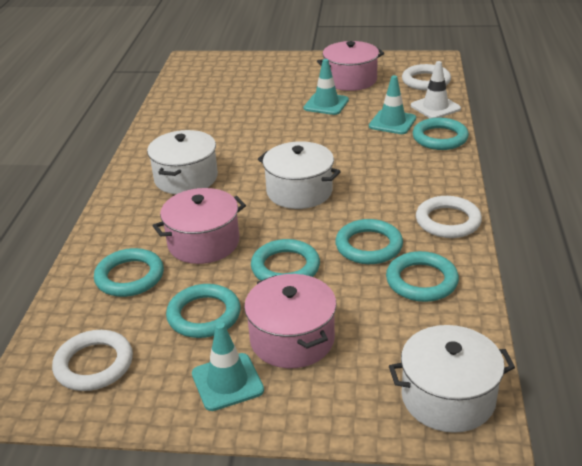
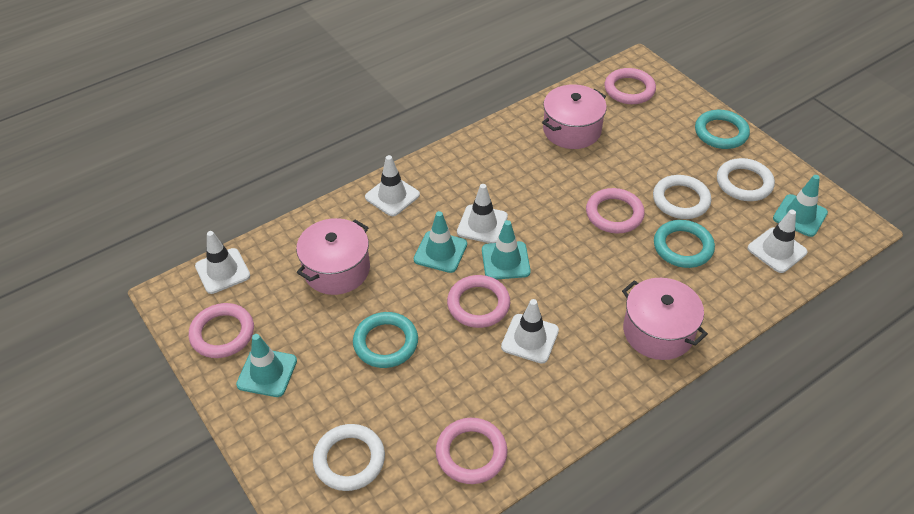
pink ring: none = 0 -> [189,303,254,358] [436,418,507,484] [447,275,510,328] [586,188,645,233] [604,68,656,104] = 5
turquoise ring: [94,248,164,297] [166,284,241,338] [251,239,320,281] [335,219,403,264] [386,251,459,302] [413,118,469,150] = 6 -> [353,312,418,368] [654,220,715,268] [695,110,750,149] = 3
turquoise traffic cone: [192,322,264,411] [304,59,349,115] [369,75,416,134] = 3 -> [236,334,297,397] [414,211,467,273] [482,220,531,280] [773,175,828,237] = 4
white pot: [147,130,218,194] [258,141,341,209] [389,325,515,433] = 3 -> none = 0
white traffic cone: [411,61,461,118] = 1 -> [195,231,250,294] [365,155,420,216] [457,184,508,243] [501,299,559,364] [747,210,808,273] = 5

